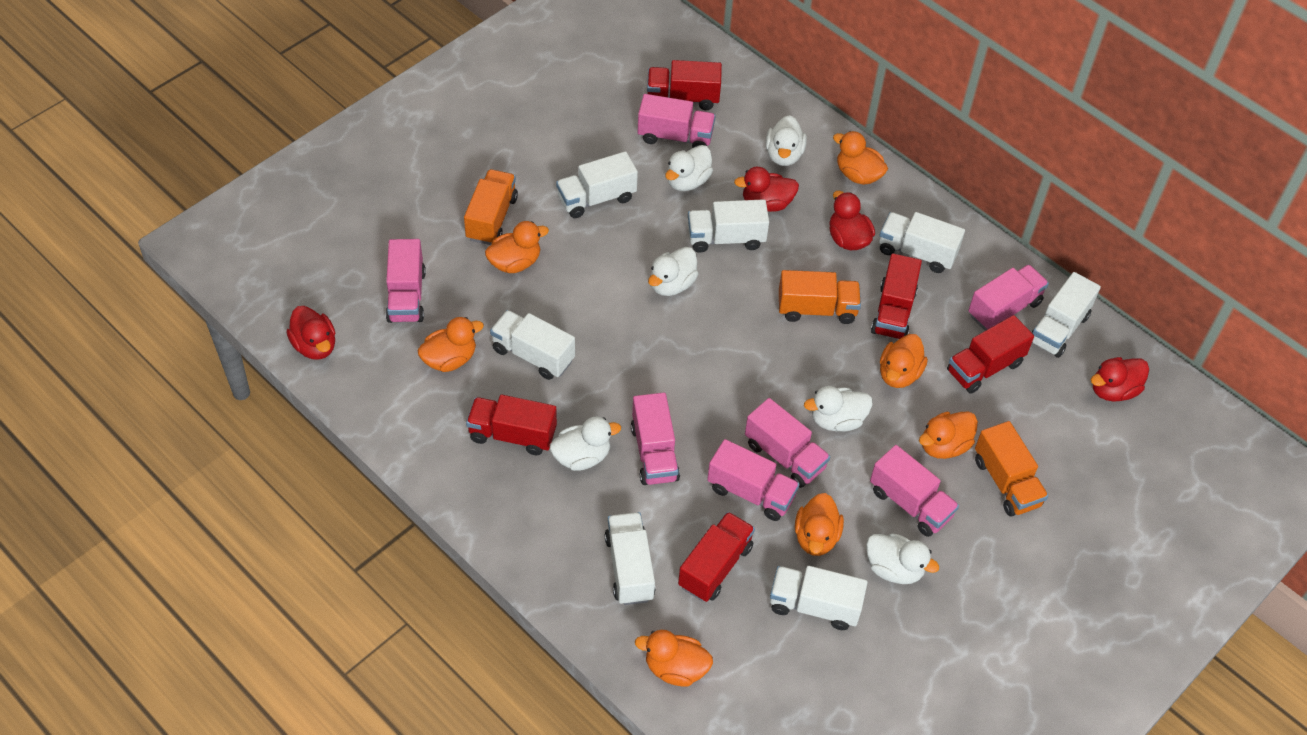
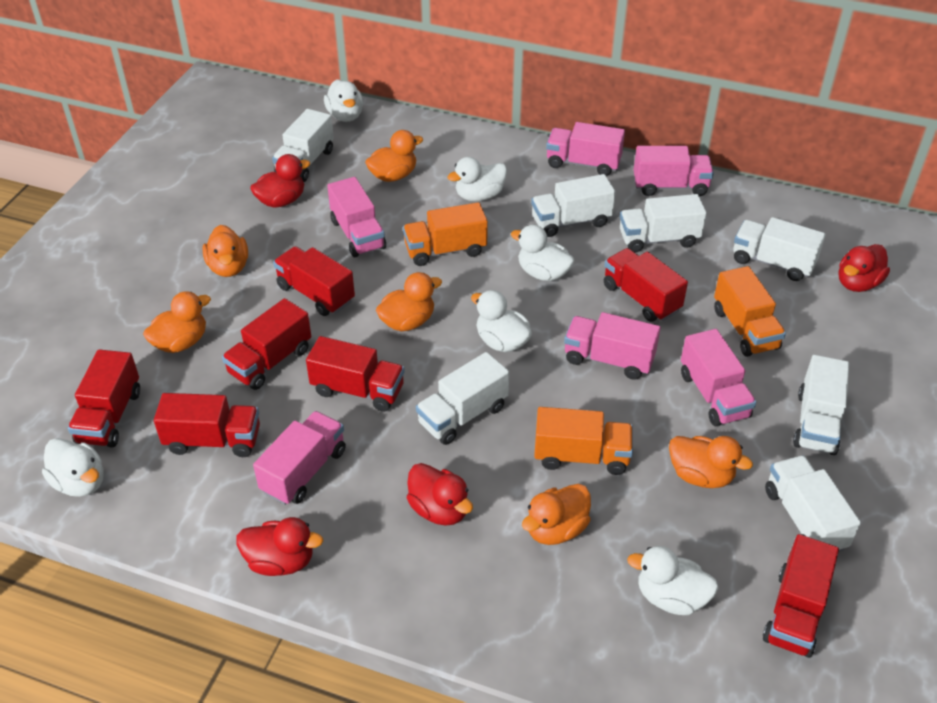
orange duck: [417,317,484,372] [485,221,549,273] [635,630,713,687] [795,493,844,556] [833,131,888,185] [880,334,928,388] [919,411,978,459] = 7 -> [143,291,211,353] [203,225,248,277] [365,130,423,182] [376,272,442,331] [522,484,591,545] [669,436,753,488] = 6
pink truck: [386,239,426,323] [631,392,680,485] [638,94,716,148] [707,439,800,521] [745,398,830,488] [870,445,959,537] [968,264,1049,331] = 7 -> [253,411,346,505] [327,177,386,257] [546,122,625,176] [564,312,661,380] [634,146,714,196] [681,329,756,426] = 6
red truck: [466,395,557,455] [647,60,722,110] [678,512,755,602] [871,253,922,339] [947,315,1034,394] = 5 -> [68,349,140,448] [154,393,260,457] [222,298,311,390] [273,246,355,316] [306,336,405,412] [604,248,688,322] [763,534,839,658] = 7

